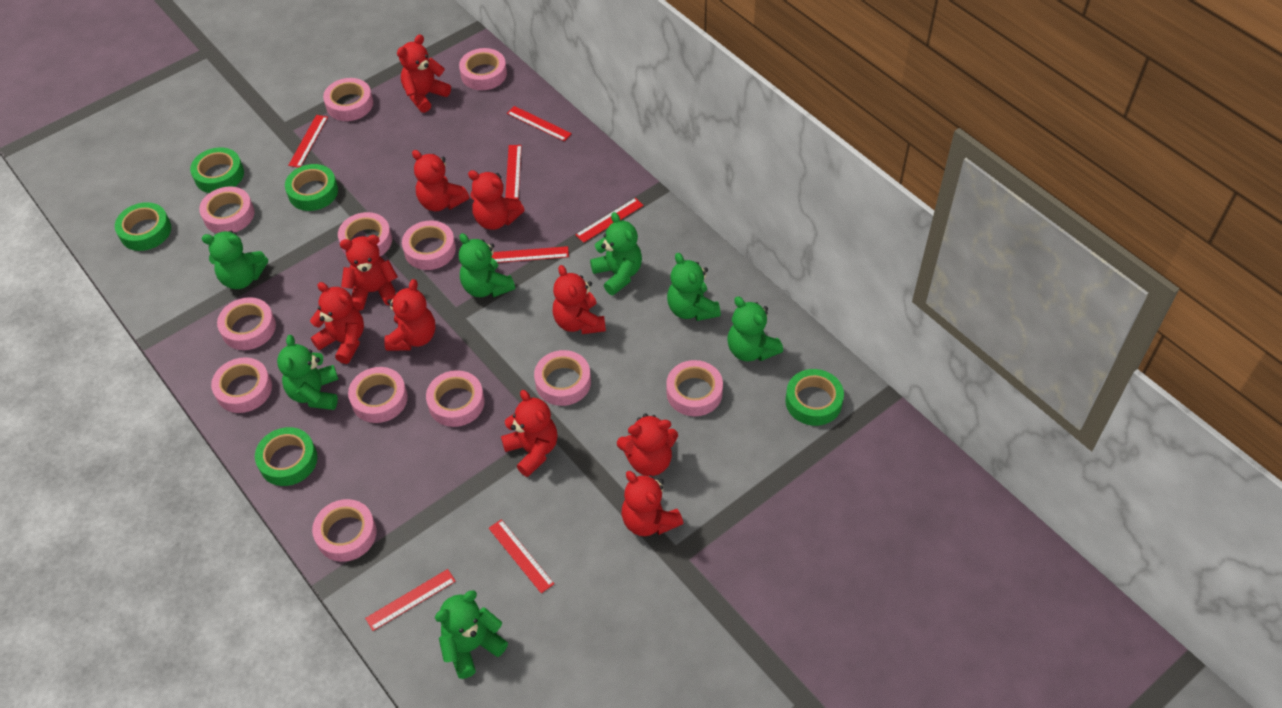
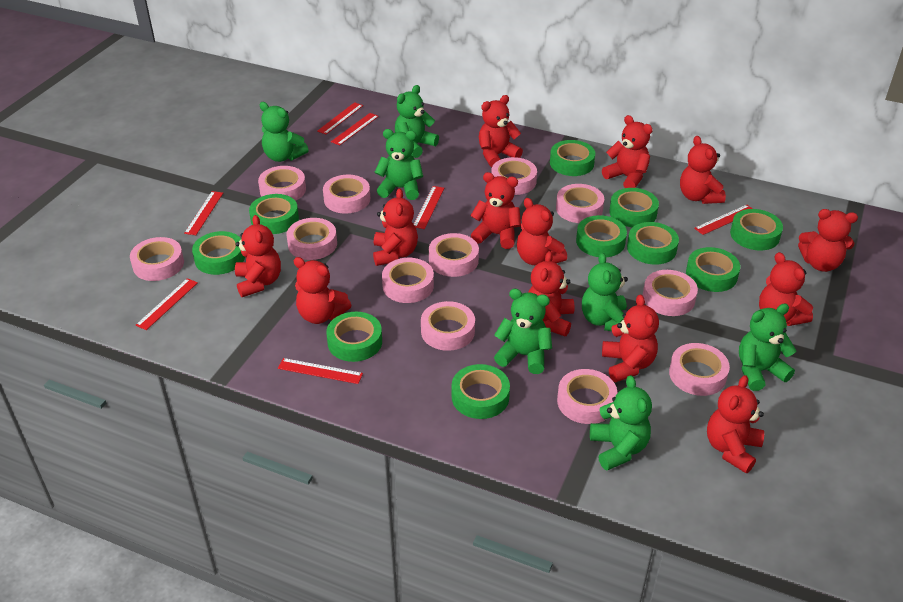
green tape: [115,202,171,251] [190,147,244,193] [255,427,317,486] [285,164,338,211] [785,369,844,426] = 5 -> [192,231,245,275] [249,194,299,234] [326,312,382,362] [452,364,510,419] [550,140,595,176] [576,215,627,257] [609,188,659,227] [627,222,679,265] [686,247,740,292] [730,209,783,250] = 10
red teddy bear: [310,282,364,364] [340,235,398,311] [384,279,436,351] [397,34,451,113] [412,150,469,211] [468,170,525,230] [501,390,558,477] [552,265,606,334] [617,413,678,476] [621,471,683,536] = 10 -> [235,215,281,297] [293,257,352,324] [373,188,418,266] [471,172,521,249] [479,95,523,167] [517,198,567,265] [528,251,574,336] [602,115,653,188] [602,294,659,382] [680,136,726,204] [707,375,764,473] [759,252,813,326] [798,209,858,272] = 13

